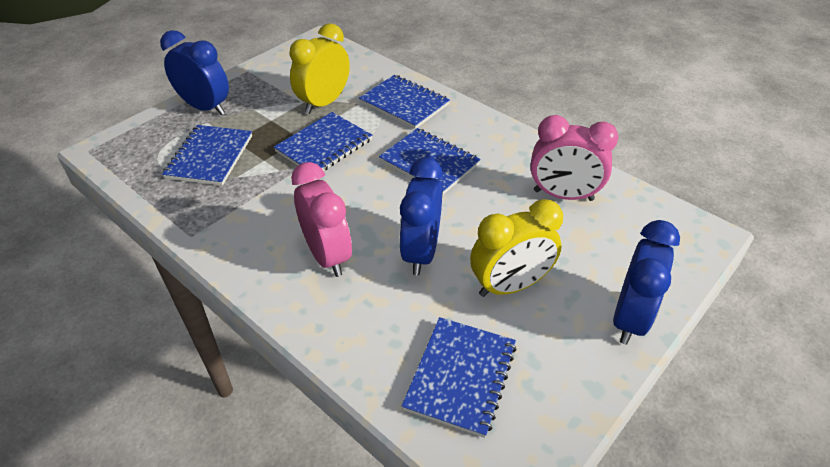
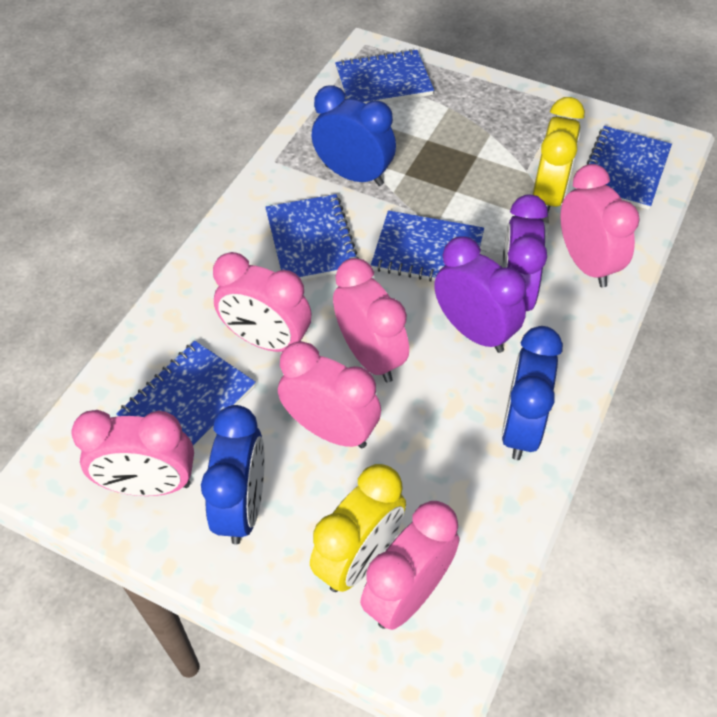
pink clock: [291,162,352,277] [530,115,618,201] = 2 -> [71,410,194,496] [213,252,312,352] [278,341,381,448] [333,258,409,383] [360,501,460,630] [560,164,640,287] = 6
purple clock: none = 0 -> [434,236,526,353] [501,195,548,311] = 2

